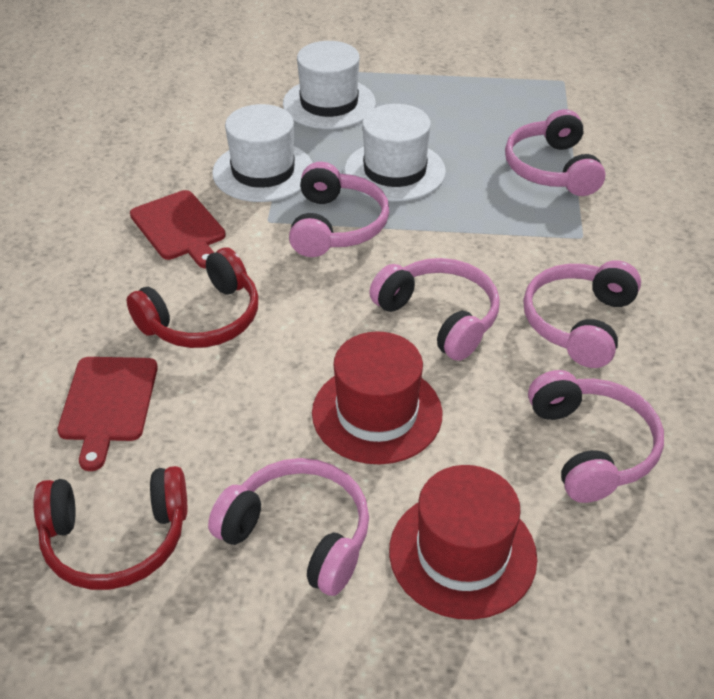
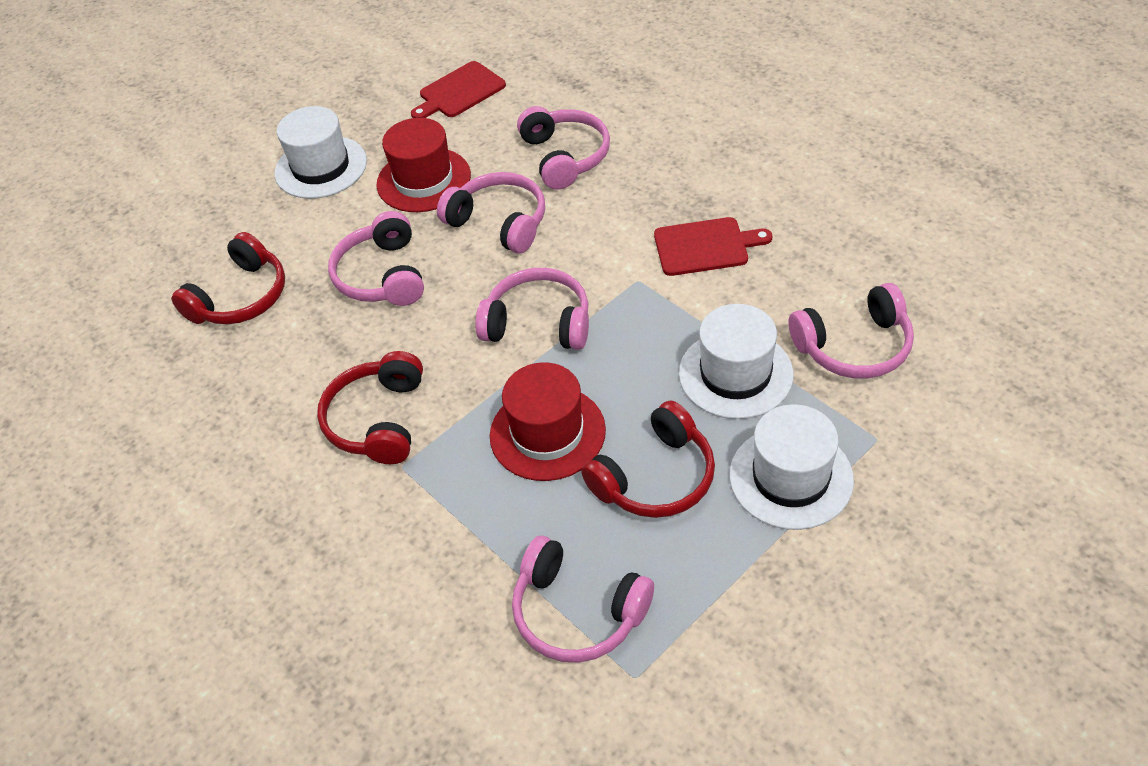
red headphones: [34,466,187,590] [127,247,259,348] = 2 -> [171,232,285,324] [317,351,423,464] [581,400,715,518] = 3

